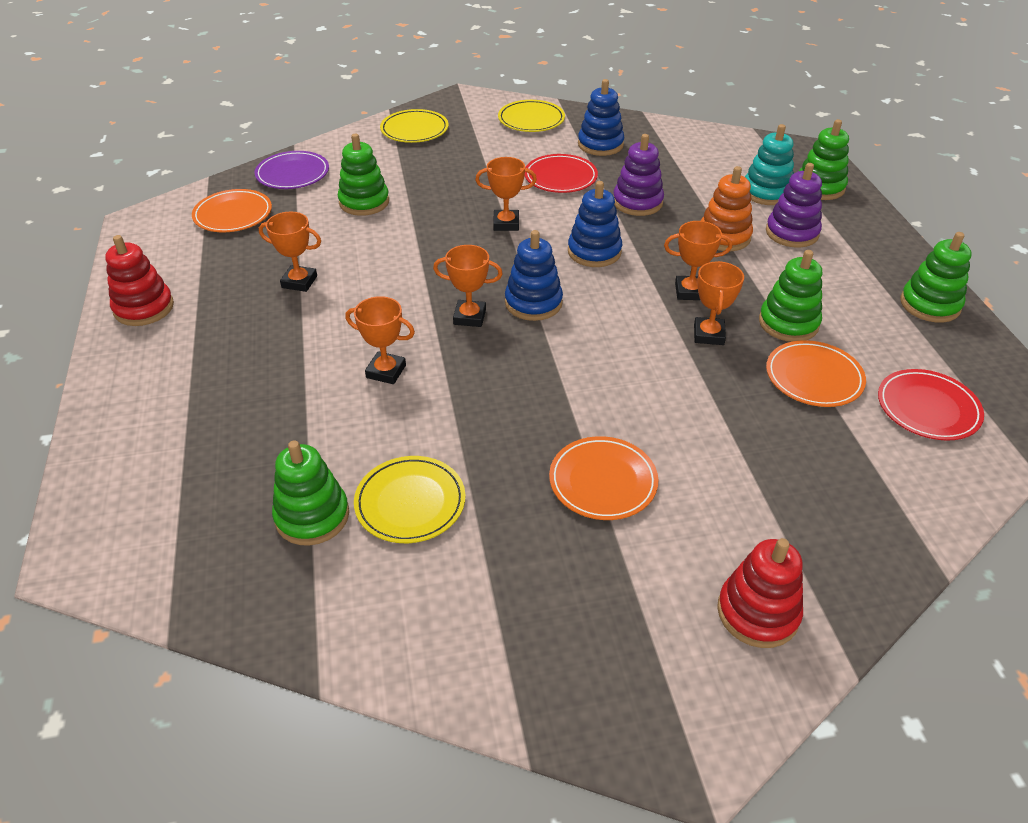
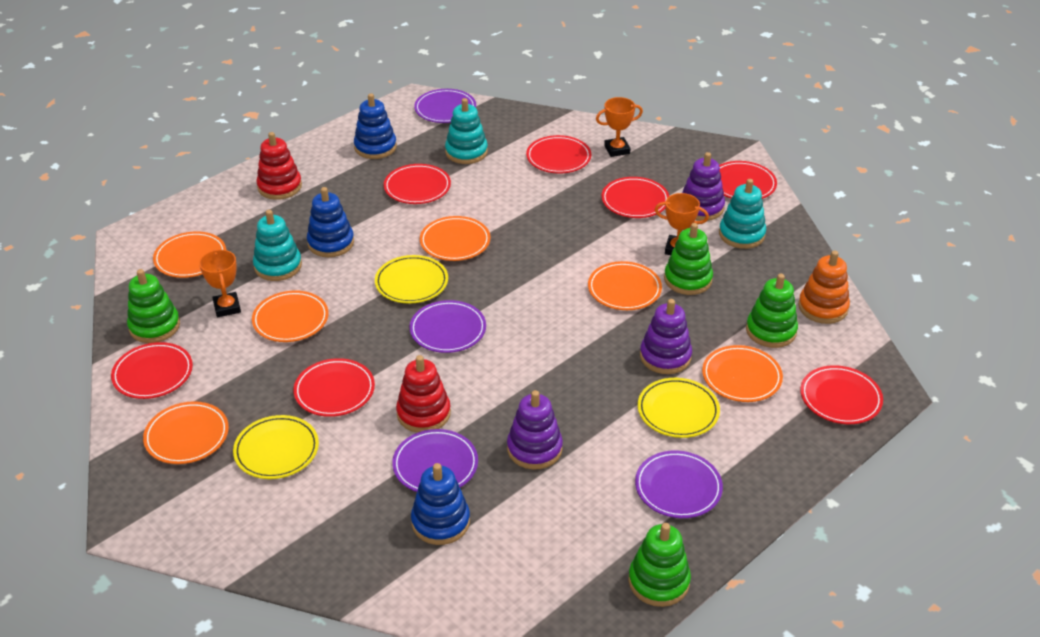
green stacking toy: [272,440,349,546] [338,134,389,216] [759,250,822,342] [799,119,849,200] [900,232,972,323] = 5 -> [127,269,180,343] [628,523,691,607] [664,223,713,295] [746,274,798,348] = 4
orange plate: [192,189,272,232] [549,436,658,520] [766,340,866,407] = 3 -> [143,401,229,464] [153,231,226,278] [252,290,328,342] [420,216,490,261] [588,261,662,310] [702,345,783,402] = 6
orange trophy: [259,212,321,292] [345,296,415,384] [433,245,503,327] [475,157,537,231] [664,221,732,300] [694,261,744,345] = 6 -> [199,250,241,317] [596,97,643,157] [655,193,709,255] = 3
purple plate: [254,151,329,189] = 1 -> [392,429,478,492] [410,300,486,353] [414,89,476,123] [635,450,723,518] = 4
purple stacking toy: [613,134,664,216] [766,163,822,248] = 2 -> [507,390,563,470] [640,299,692,374] [682,152,725,221] = 3
red plate: [525,154,598,193] [878,369,984,441] = 2 -> [111,342,193,399] [294,358,375,417] [384,164,451,204] [526,135,591,173] [601,177,669,218] [719,161,777,199] [800,365,883,424] = 7
turquoise stacking toy: [745,124,794,205] = 1 -> [253,210,302,281] [445,98,488,164] [719,179,766,249] = 3

